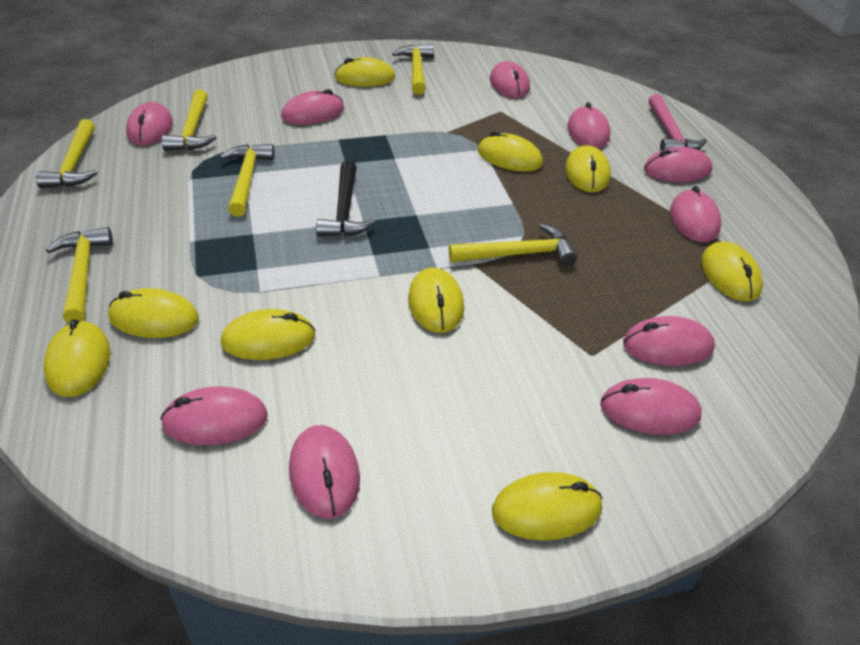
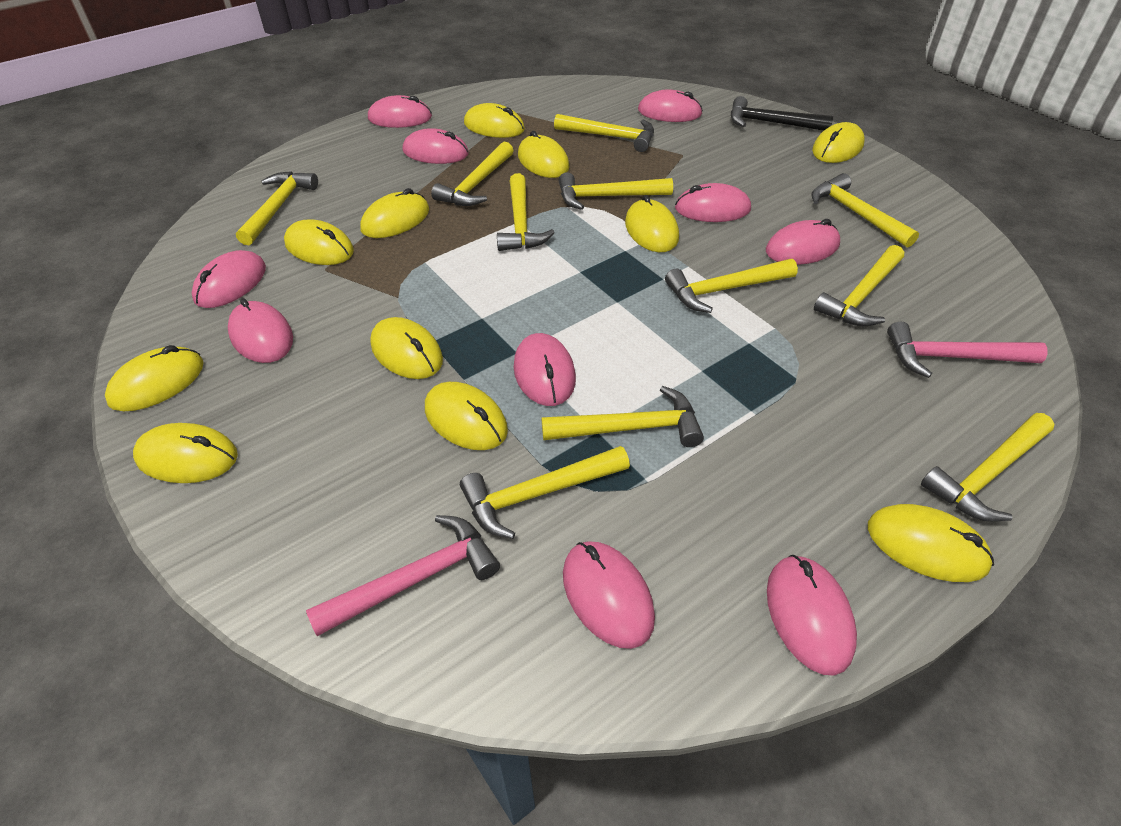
pink hammer: [648,94,707,151] = 1 -> [306,515,500,636] [887,322,1047,378] = 2
yellow hammer: [36,119,98,188] [46,227,113,323] [162,89,217,151] [220,144,275,217] [392,44,434,95] [449,224,577,266] = 6 -> [236,171,318,245] [431,142,514,206] [460,446,630,539] [497,173,555,251] [542,386,704,447] [554,114,654,152] [559,172,673,210] [665,259,798,313] [811,173,919,248] [814,245,904,326] [921,413,1054,521] = 11
yellow mouse: [43,319,110,397] [108,288,199,338] [221,309,316,360] [334,57,395,87] [408,268,464,333] [478,131,543,172] [492,472,603,541] [565,145,611,192] [701,242,763,302] = 9 -> [105,345,204,411] [133,423,238,483] [284,219,354,265] [360,188,429,238] [370,317,443,379] [425,382,508,450] [464,103,525,138] [518,131,570,178] [625,195,679,252] [812,122,865,163] [868,504,994,582] = 11

